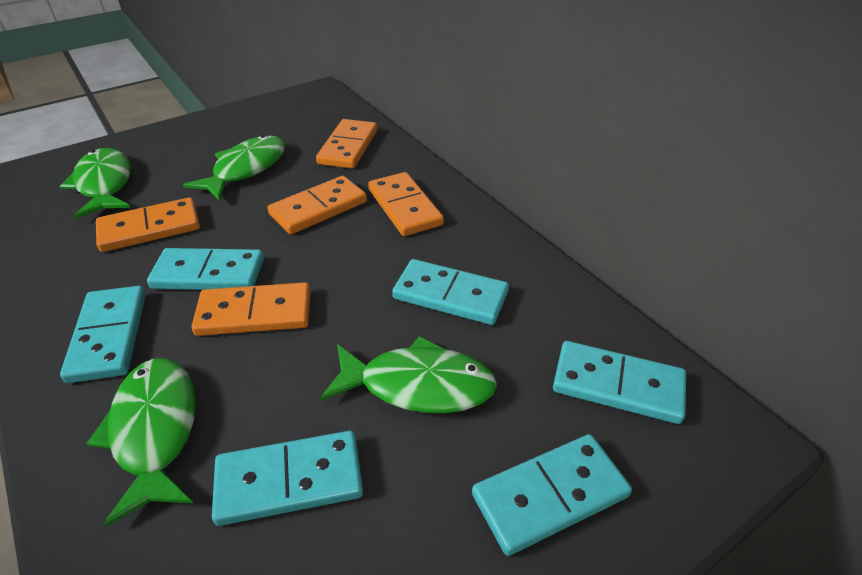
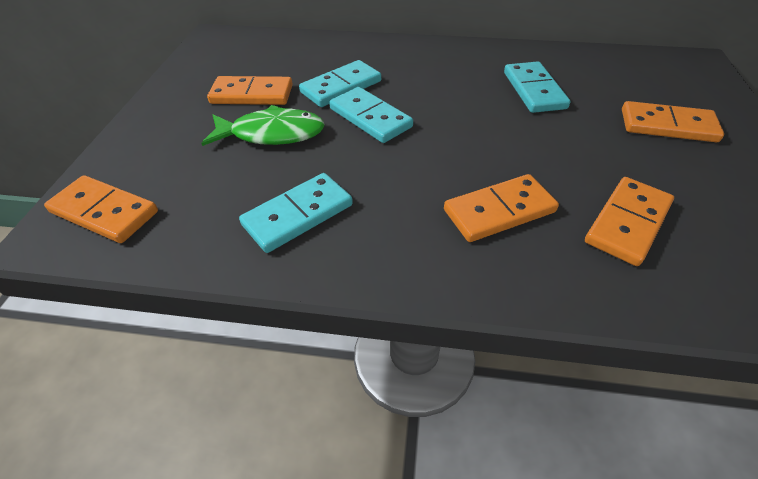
green fish: [59,148,131,219] [86,358,196,527] [183,135,285,201] [320,336,497,413] = 4 -> [201,105,325,146] = 1
turquoise domino: [60,286,146,383] [147,248,264,290] [212,431,363,526] [392,259,509,325] [472,434,632,556] [553,341,686,424] = 6 -> [239,173,353,253] [299,60,381,107] [329,87,413,143] [504,61,570,113] = 4

